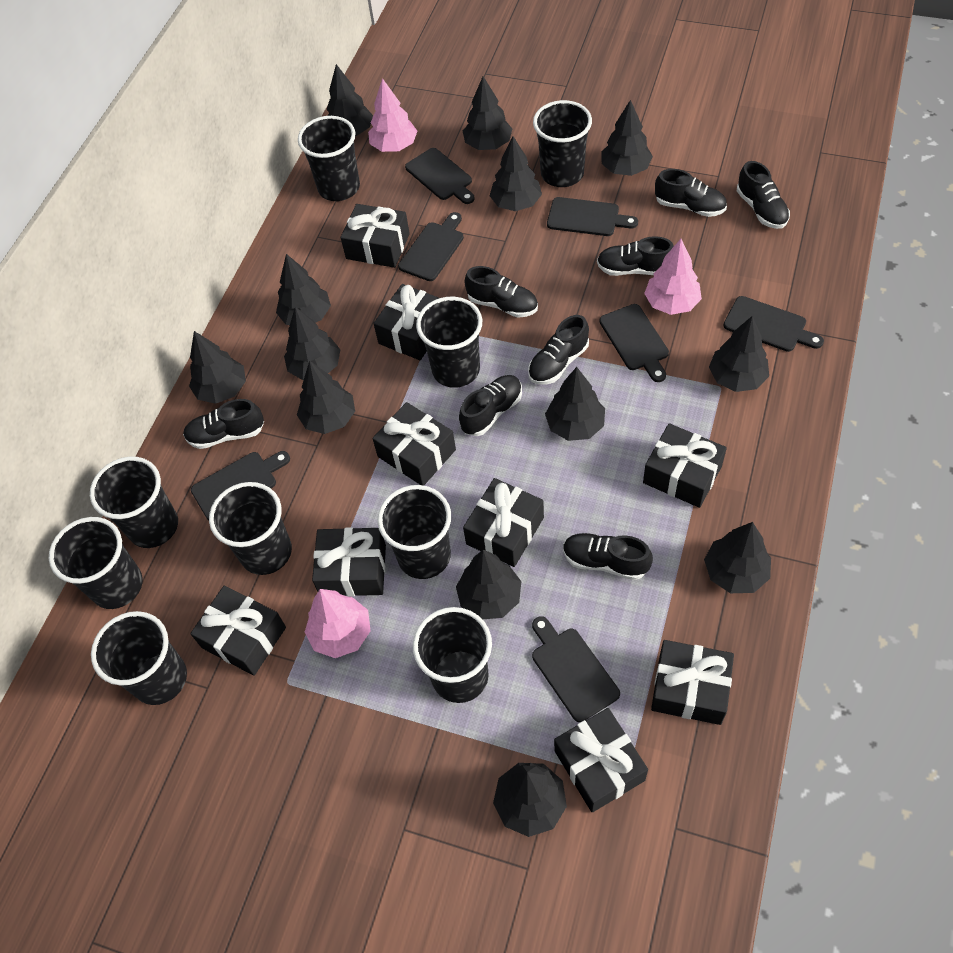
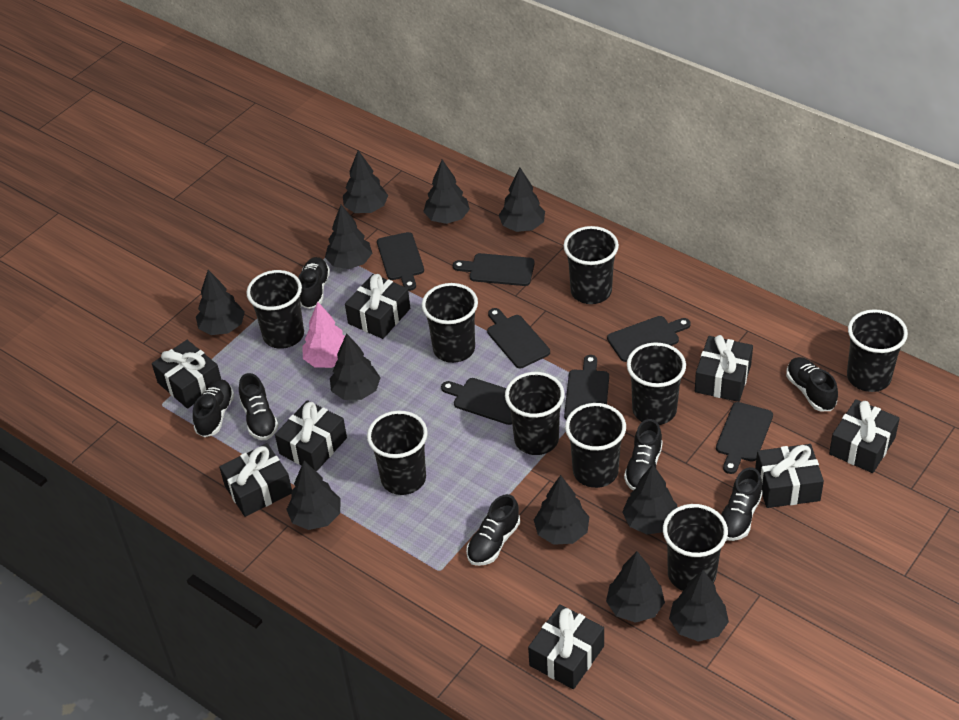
black gift: [190,586,286,676] [312,527,386,596] [341,204,410,268] [372,402,456,486] [373,284,439,360] [463,478,544,567] [554,708,648,812] [643,423,727,508] [651,640,734,725] = 9 -> [152,340,221,409] [219,443,292,517] [275,400,347,472] [345,274,410,339] [528,604,604,689] [695,335,753,402] [755,444,824,508] [829,399,900,473] = 8
black shoe: [183,399,264,449] [459,375,522,436] [465,266,538,318] [528,315,589,384] [563,533,653,580] [597,236,674,276] [655,169,727,217] [737,161,790,229] = 8 -> [193,379,234,437] [239,373,279,440] [298,257,330,309] [466,494,520,566] [624,419,663,491] [721,467,763,541] [786,357,838,411] = 7
black tree: [189,331,246,404] [276,254,331,325] [284,307,340,380] [297,361,355,434] [327,64,373,136] [456,550,521,619] [463,76,512,150] [490,136,542,211] [493,763,567,837] [545,367,605,441] [601,100,653,176] [704,522,771,593] [709,316,769,392] = 13 -> [196,270,245,335] [286,461,341,530] [325,205,372,269] [330,333,381,400] [343,150,388,213] [423,160,470,224] [499,168,545,232] [534,475,589,545] [606,551,665,623] [622,464,677,535] [669,570,729,642] = 11
pink tree: [305,589,371,658] [368,78,417,152] [644,239,702,315] = 3 -> [302,302,345,368] = 1

